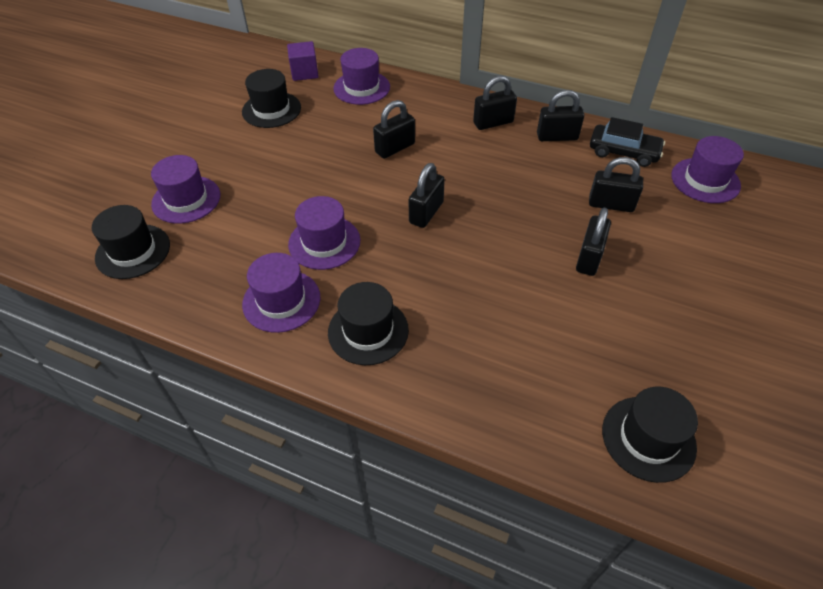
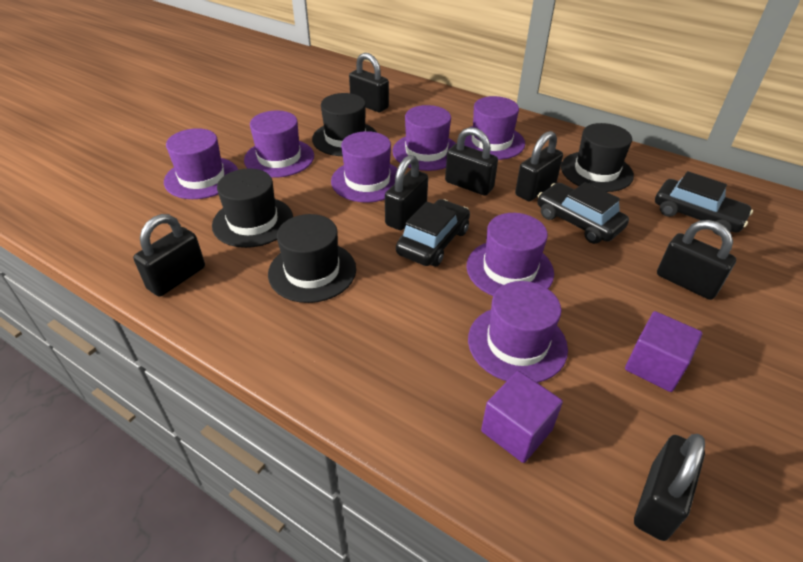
black car: [590,117,665,167] = 1 -> [396,199,470,267] [537,182,629,244] [655,171,753,235] = 3
black padlock: [373,100,415,159] [409,163,445,228] [473,76,517,130] [537,90,584,141] [576,208,611,276] [589,157,643,212] = 6 -> [133,214,205,297] [349,53,389,112] [385,155,428,230] [445,127,498,196] [515,131,563,201] [634,434,705,541] [657,220,736,300] = 7
purple cube: [287,41,319,81] = 1 -> [481,371,563,463] [625,311,703,392] = 2
purple hat: [151,155,220,224] [242,253,320,333] [288,196,360,270] [333,48,390,105] [671,136,744,203] = 5 -> [164,128,238,199] [244,111,314,178] [331,131,398,203] [392,105,456,171] [464,96,525,160] [466,213,554,296] [468,281,568,383] = 7

